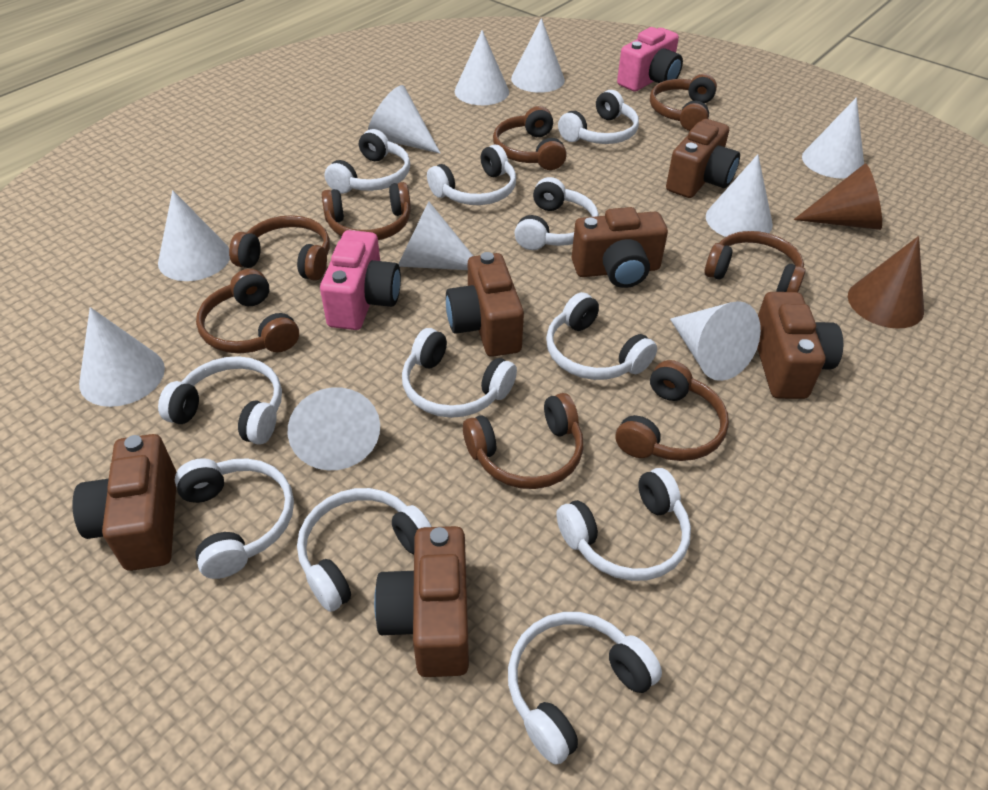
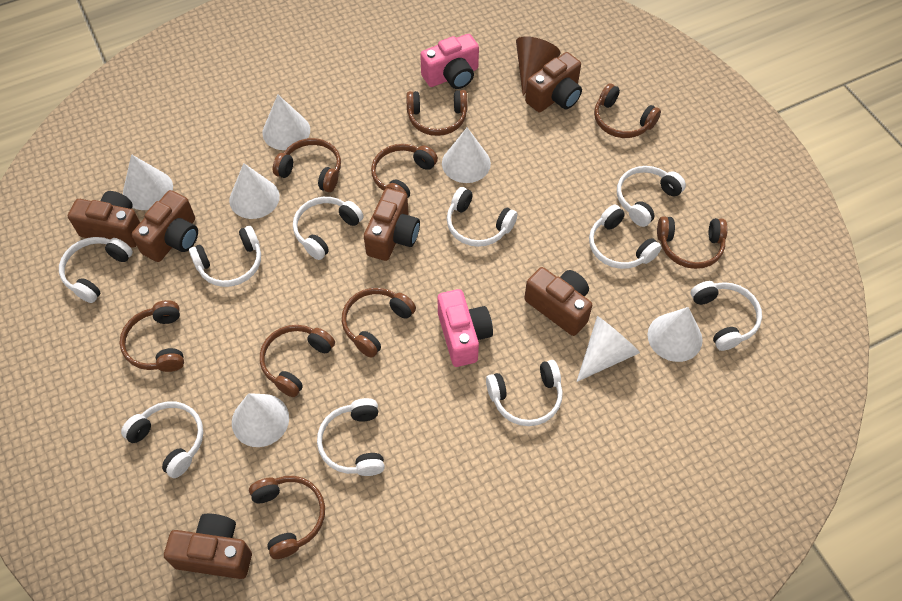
brown cone: [794,163,882,230] [848,236,924,329] = 2 -> [516,36,561,96] = 1
brown headphones: [196,269,299,354] [229,215,330,281] [322,182,411,240] [463,393,583,489] [493,106,567,170] [616,360,729,461] [650,74,717,131] [705,231,806,292] = 8 -> [119,300,184,372] [249,476,325,559] [260,325,335,397] [273,138,341,192] [342,288,416,358] [371,144,438,198] [406,90,467,136] [594,83,661,138] [657,216,728,269] = 9
white cone: [79,307,165,407] [158,190,230,281] [288,387,380,470] [368,85,440,153] [398,201,473,270] [455,30,509,105] [511,18,565,93] [670,301,761,381] [706,154,773,237] [802,97,864,178] = 10 -> [123,154,173,210] [229,163,280,219] [232,393,289,447] [262,95,310,150] [442,127,491,183] [577,316,640,382] [648,307,702,362] = 7
white headphones: [158,356,282,445] [175,458,294,579] [297,488,432,612] [324,129,410,194] [402,328,517,418] [427,144,516,205] [508,612,662,765] [514,177,599,250] [546,292,657,380] [557,468,691,581] [558,90,639,144] = 11 -> [59,237,133,303] [121,401,204,478] [189,226,261,287] [293,197,363,260] [317,398,385,476] [447,187,517,247] [486,360,563,426] [589,205,662,269] [617,166,686,227] [691,281,762,351] = 10

